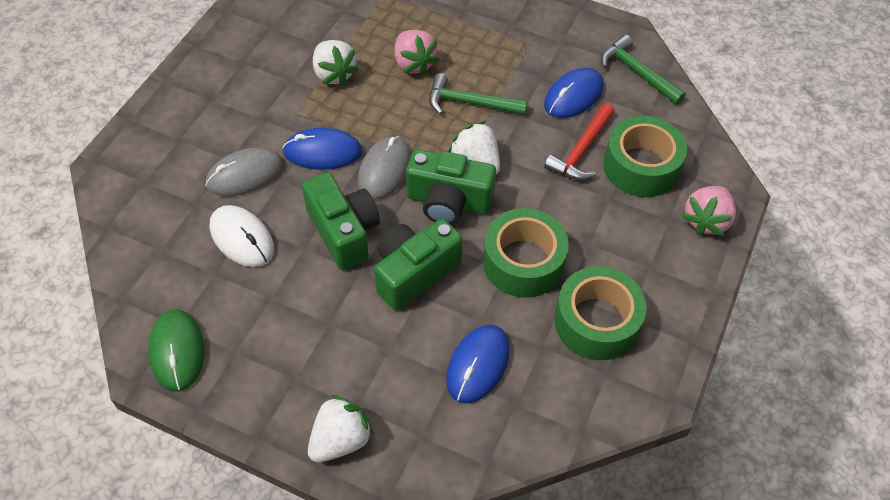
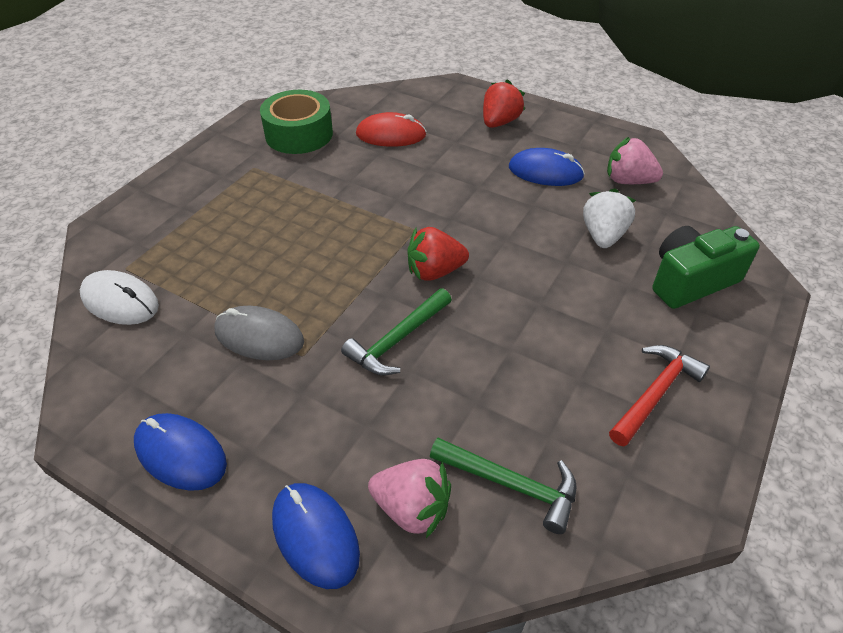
green camera: [302,172,380,270] [374,219,463,311] [406,149,496,225] = 3 -> [652,226,760,309] = 1
green mouse: [148,309,204,391] = 1 -> none = 0
green tape: [483,208,569,298] [554,266,647,360] [603,116,687,197] = 3 -> [260,90,333,154] = 1
grey mouse: [205,147,283,196] [358,136,411,200] = 2 -> [214,306,304,360] = 1
red mouse: none = 0 -> [356,112,427,147] = 1
red strawberry: none = 0 -> [407,227,469,281] [483,79,525,128] = 2
white strawberry: [308,395,374,462] [313,40,359,86] [448,121,500,174] = 3 -> [583,188,636,248] = 1

